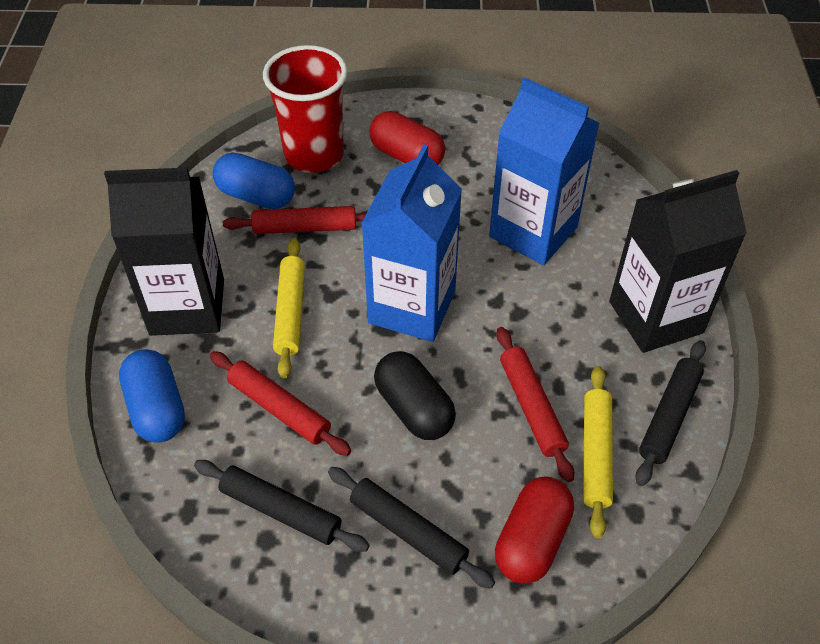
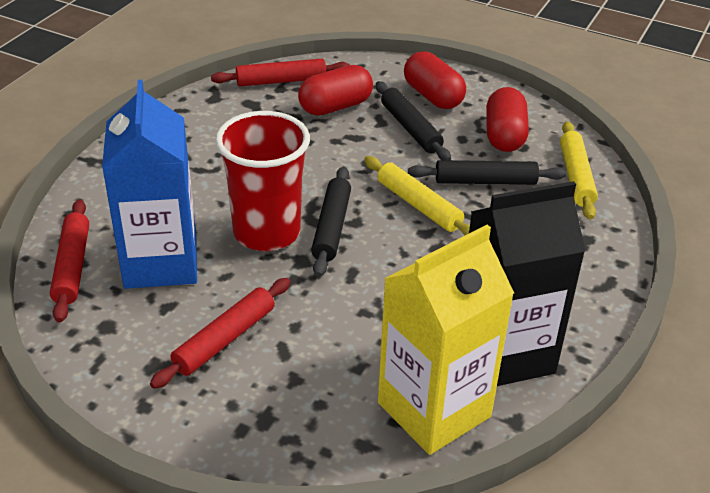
black capsule: [374,351,456,440] = 1 -> none = 0
black carton: [104,167,224,336] [609,170,747,353] = 2 -> [469,181,585,386] = 1
blue capsule: [119,349,185,443] [213,153,295,209] = 2 -> none = 0
blue carton: [362,144,462,342] [489,77,600,265] = 2 -> [102,80,197,289] = 1
red capsule: [369,111,445,165] [495,476,574,584] = 2 -> [298,65,373,116] [404,51,466,109] [486,87,529,152] = 3
yellow carton: none = 0 -> [378,225,514,455] = 1

